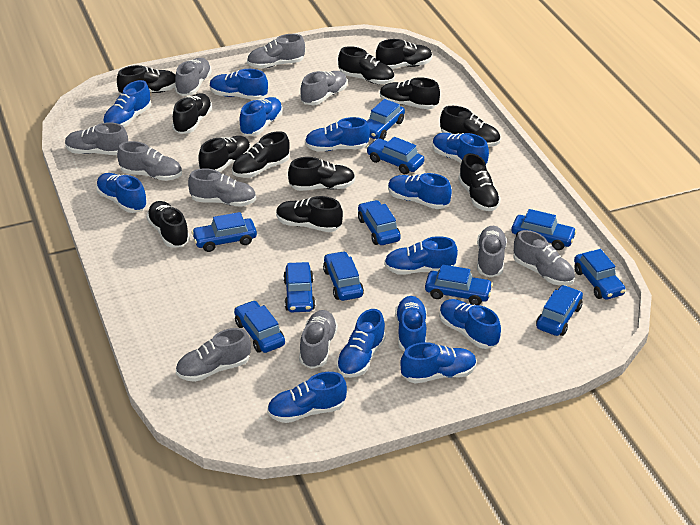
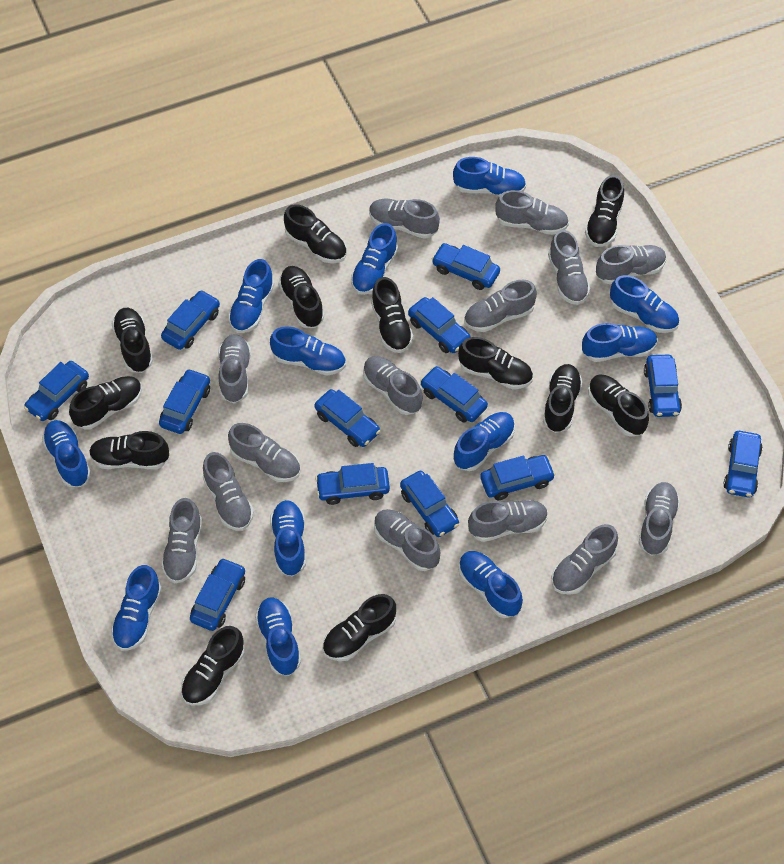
blue car: [191,212,257,252] [234,300,285,353] [283,262,315,312] [323,251,364,301] [358,200,401,245] [366,137,424,174] [367,99,405,140] [425,264,493,305] [511,209,577,250] [536,285,583,336] [574,249,626,300] = 11 -> [24,361,89,421] [159,369,210,434] [161,290,220,350] [190,558,245,631] [314,389,381,447] [315,463,390,505] [400,471,459,537] [408,297,471,353] [420,366,488,423] [432,243,500,290] [480,455,556,500] [644,354,682,417] [723,431,763,498] = 13
blue shoe: [96,173,147,213] [103,80,151,127] [210,69,268,100] [239,97,283,136] [267,372,347,423] [305,117,370,151] [336,309,386,378] [384,236,458,275] [388,173,452,209] [395,296,427,351] [400,342,477,383] [432,133,489,164] [439,299,501,349] = 13 -> [42,420,91,487] [111,565,162,651] [228,259,275,333] [255,598,301,676] [270,326,346,375] [270,500,306,576] [351,223,398,295] [453,157,526,196] [453,412,515,471] [458,551,523,618] [582,323,658,362] [610,275,679,333] = 12
grey shoe: [65,123,128,155] [117,141,182,181] [175,58,212,96] [176,328,251,382] [188,169,256,207] [247,34,305,68] [299,310,338,369] [300,71,347,105] [477,226,507,278] [513,230,575,286] = 10 -> [161,498,202,583] [203,452,254,531] [218,334,251,403] [228,423,301,482] [363,356,423,415] [369,198,440,239] [374,509,440,571] [464,280,537,332] [468,500,548,542] [495,190,569,235] [548,230,590,305] [552,524,618,595] [596,245,666,285] [639,482,680,556] = 14

